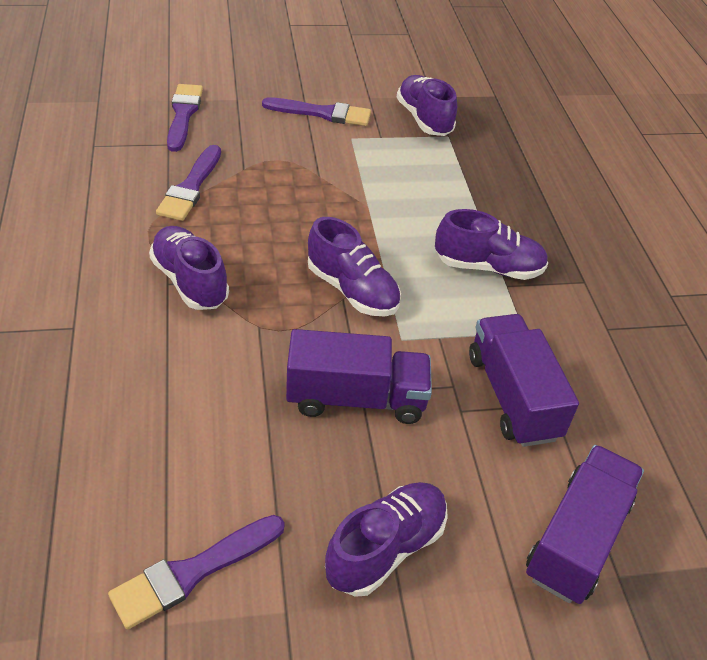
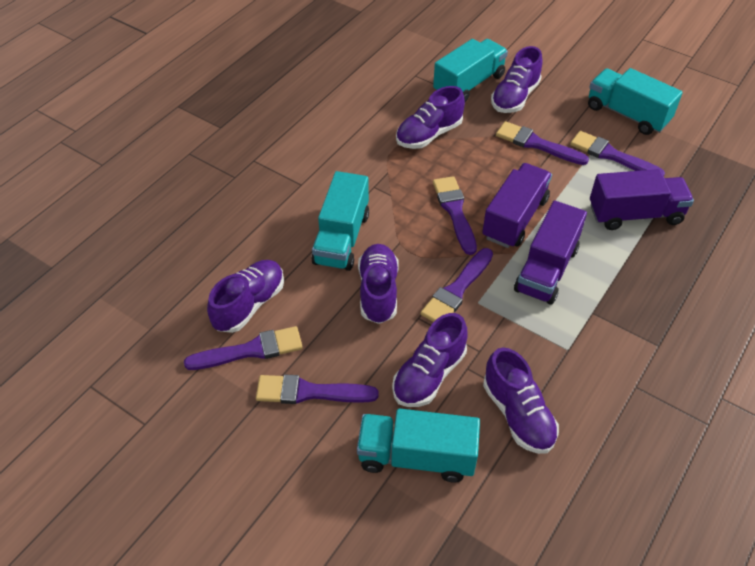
purple brush: [108,515,284,629] [156,145,221,221] [167,84,203,152] [262,97,371,126] = 4 -> [184,326,303,370] [256,375,379,404] [420,248,493,322] [433,176,477,255] [496,121,589,165] [570,131,665,176] = 6
purple shoe: [149,226,229,310] [308,217,401,317] [325,482,448,597] [397,75,457,136] [435,209,548,280] = 5 -> [207,260,284,333] [358,244,399,324] [392,313,467,407] [396,86,465,149] [483,347,559,454] [491,46,542,113] = 6
turquoise truck: none = 0 -> [311,171,369,271] [357,409,480,483] [433,39,508,102] [588,68,683,135] = 4

